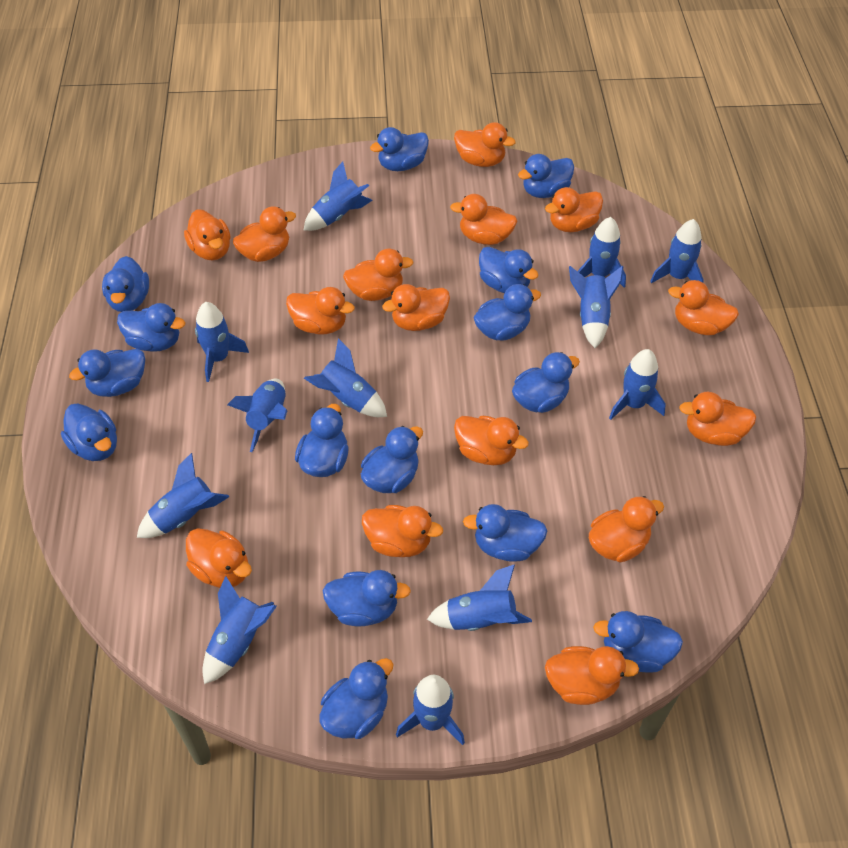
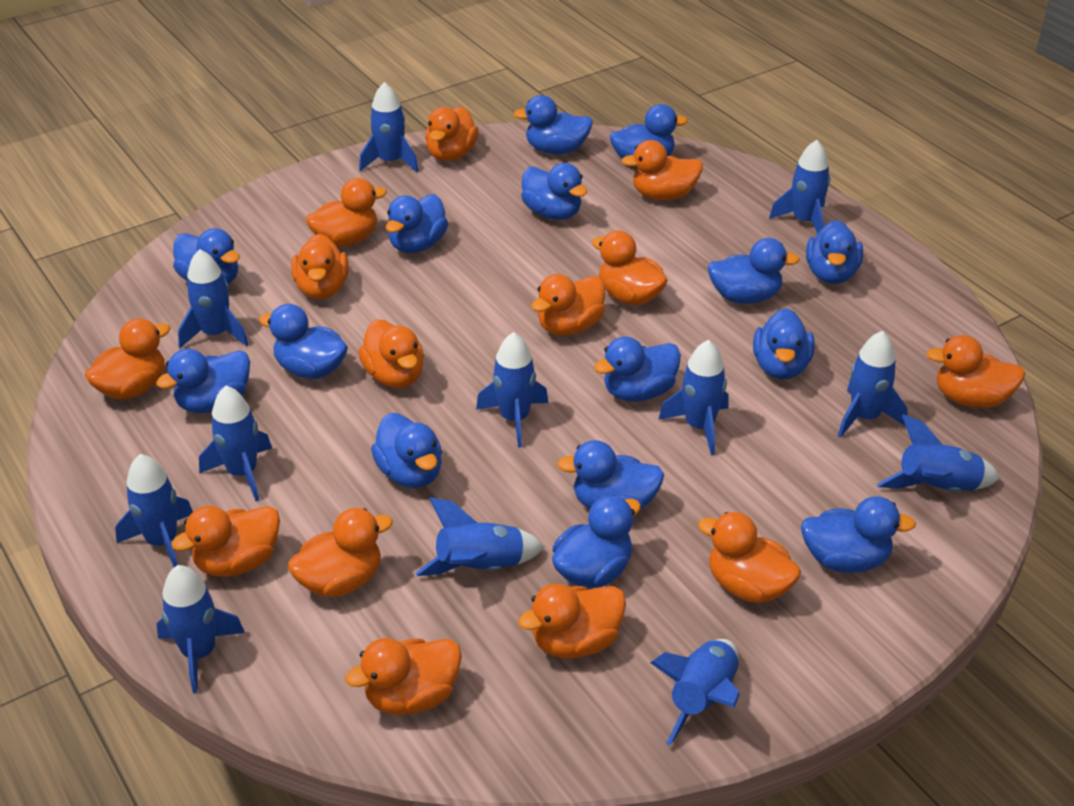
orange duck: [184,209,230,260] [186,528,252,588] [233,206,296,262] [286,287,355,334] [343,249,414,301] [362,505,443,557] [382,284,450,331] [450,194,518,245] [454,122,516,167] [454,416,529,465] [545,187,603,232] [545,646,639,705] [589,496,664,562] [668,280,739,335] [679,392,756,446] = 15 -> [85,318,170,399] [172,506,280,577] [288,508,393,597] [291,234,349,299] [306,178,387,247] [345,638,462,715] [358,319,424,388] [425,106,479,161] [518,584,626,659] [531,274,605,336] [592,230,668,305] [621,140,703,200] [698,512,801,603] [926,335,1025,408] = 14

